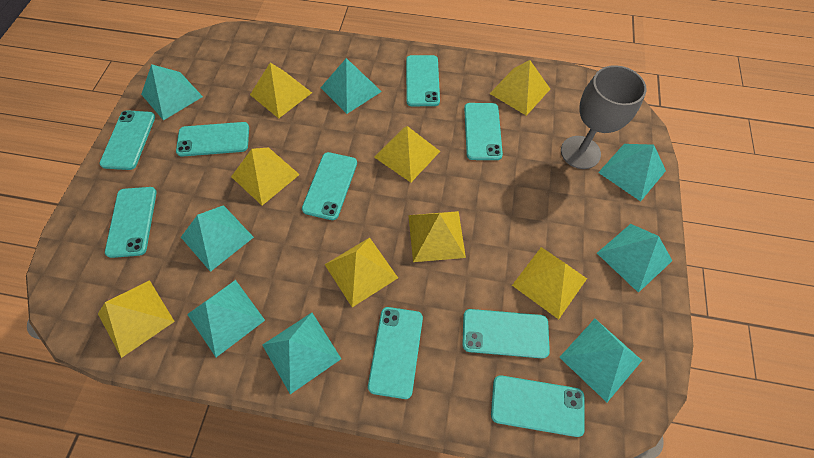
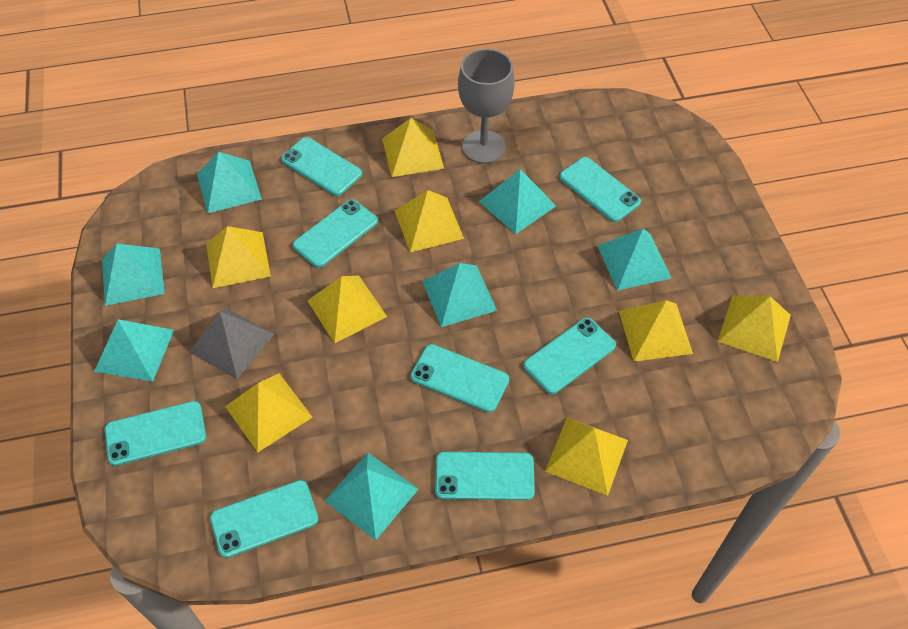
grey pyramid: none = 0 -> [189,308,274,379] = 1
turquoise phone: [99,110,155,170] [105,187,157,258] [176,122,249,157] [302,152,357,220] [368,307,423,399] [406,55,440,106] [462,309,550,359] [464,103,503,160] [491,375,585,437] = 9 -> [105,401,206,466] [210,480,319,558] [281,137,362,196] [293,199,378,268] [410,344,509,413] [435,452,535,500] [523,318,616,394] [559,157,641,222] = 8
turquoise pyramid: [141,64,203,120] [181,205,254,272] [187,280,265,357] [262,313,341,394] [321,58,382,114] [559,319,642,402] [597,224,672,293] [598,144,666,202] = 8 -> [94,319,174,382] [102,244,165,306] [197,152,262,213] [325,452,418,540] [422,263,497,327] [479,169,556,234] [598,228,671,291] = 7

